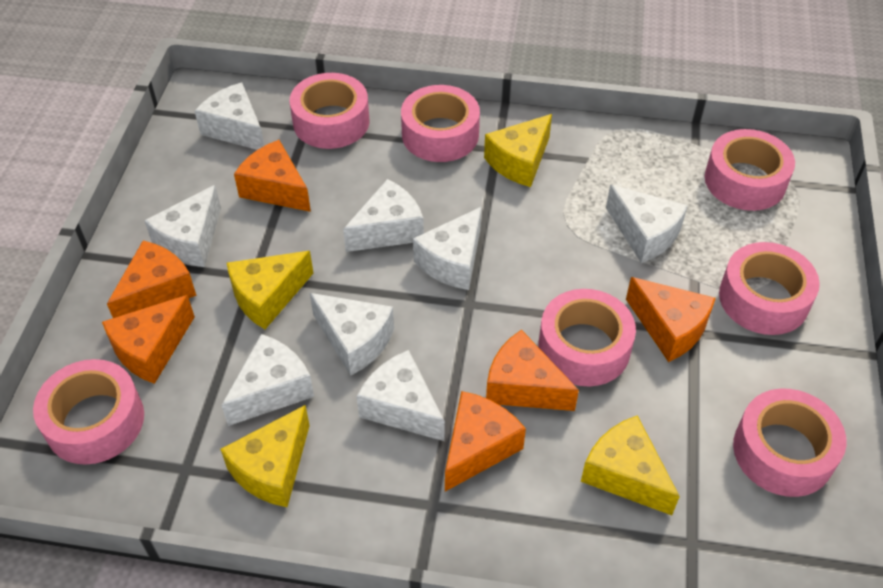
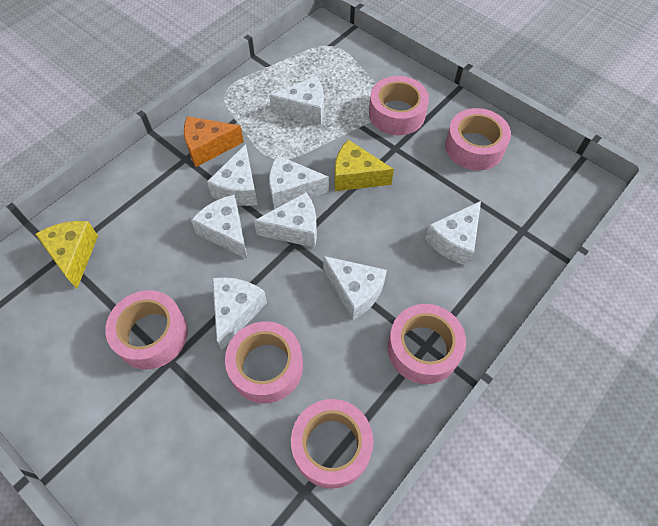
orange cheese: [102,295,195,384] [107,241,197,318] [234,140,311,212] [445,391,526,492] [486,330,579,411] [626,277,716,362] = 6 -> [184,116,244,167] = 1
pink tape: [33,359,144,465] [290,73,369,149] [401,85,480,162] [539,289,636,386] [705,129,795,211] [719,242,820,335] [733,389,847,497] = 7 -> [105,290,188,369] [225,321,303,403] [291,399,373,489] [369,76,429,135] [388,304,466,384] [445,108,511,171] = 6
yellow cheese: [220,405,310,507] [227,251,313,329] [484,114,552,187] [581,415,680,515] = 4 -> [35,221,98,289] [334,140,394,191] = 2

